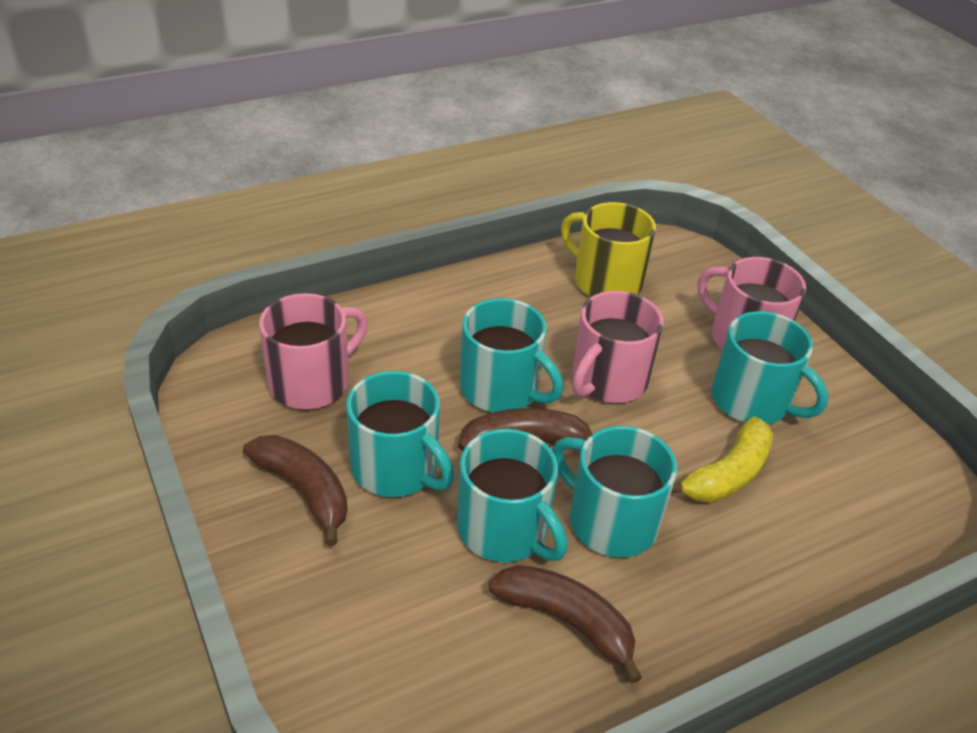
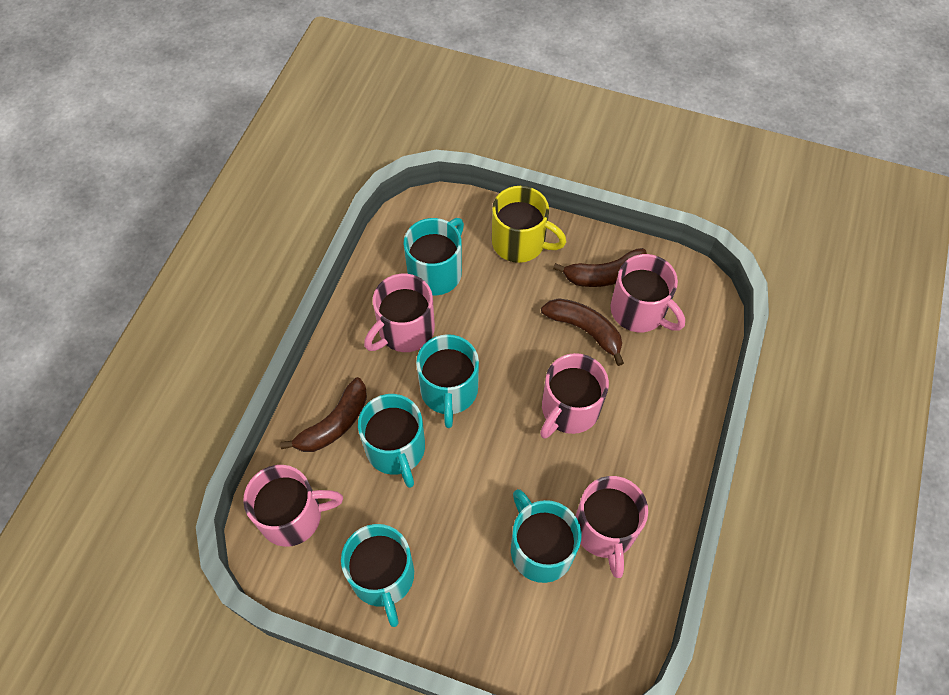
pink mug: [259,293,368,409] [572,291,664,403] [698,257,806,350] = 3 -> [243,465,343,547] [364,274,435,352] [540,353,609,439] [576,476,648,578] [610,254,685,332] = 5
yellow banana: [671,417,773,503] = 1 -> none = 0

